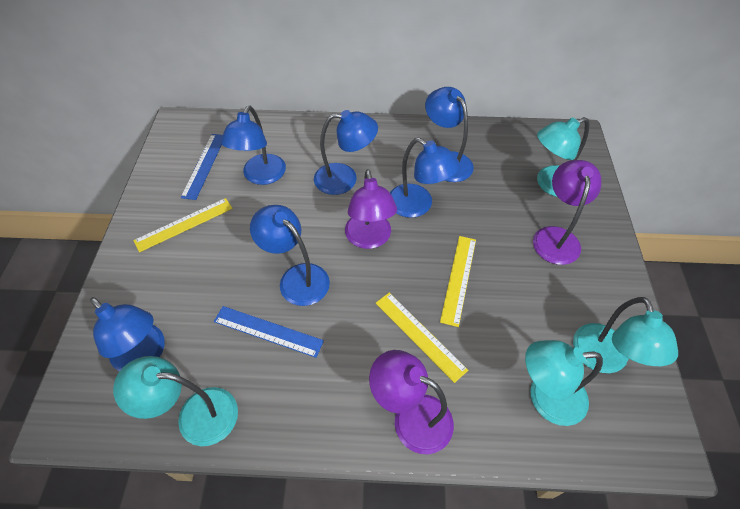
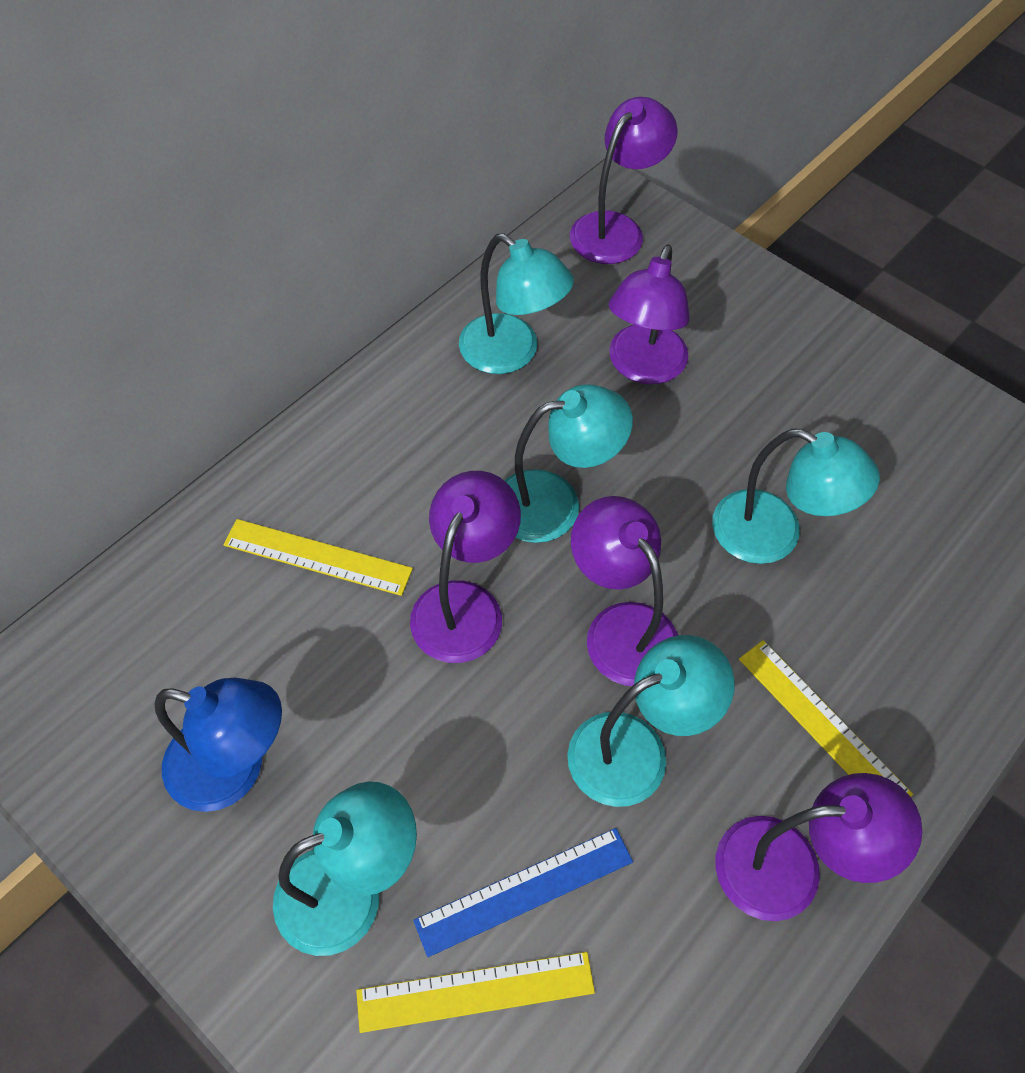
blue lamp: [90,297,165,371] [221,106,286,185] [250,205,330,306] [314,110,378,195] [390,138,460,218] [425,87,474,182] = 6 -> [155,678,282,812] = 1
blue ruler: [181,134,223,200] [214,306,324,358] = 2 -> [413,828,633,957] = 1
purple lamp: [345,169,397,249] [369,350,454,454] [533,160,601,265] = 3 -> [410,471,521,663] [570,97,678,264] [571,496,678,686] [609,244,690,384] [716,773,922,921] = 5
turquoise lamp: [113,356,238,446] [525,340,603,426] [537,117,589,197] [573,297,678,373] = 4 -> [273,782,417,956] [459,233,574,374] [504,384,633,543] [567,635,734,807] [712,429,880,564] = 5

